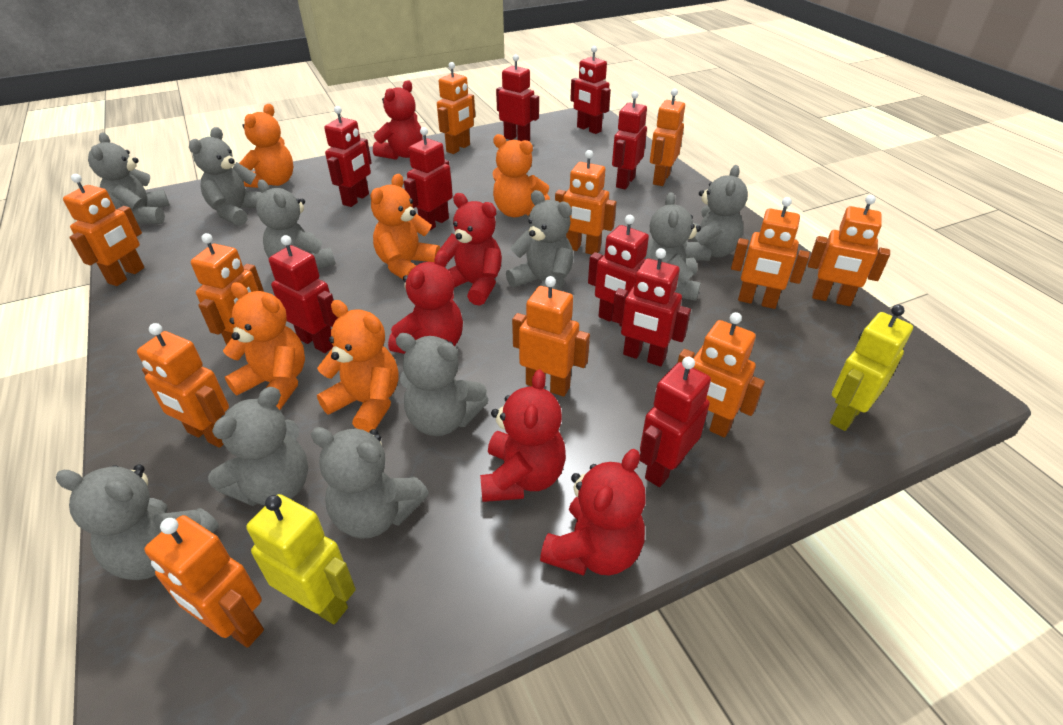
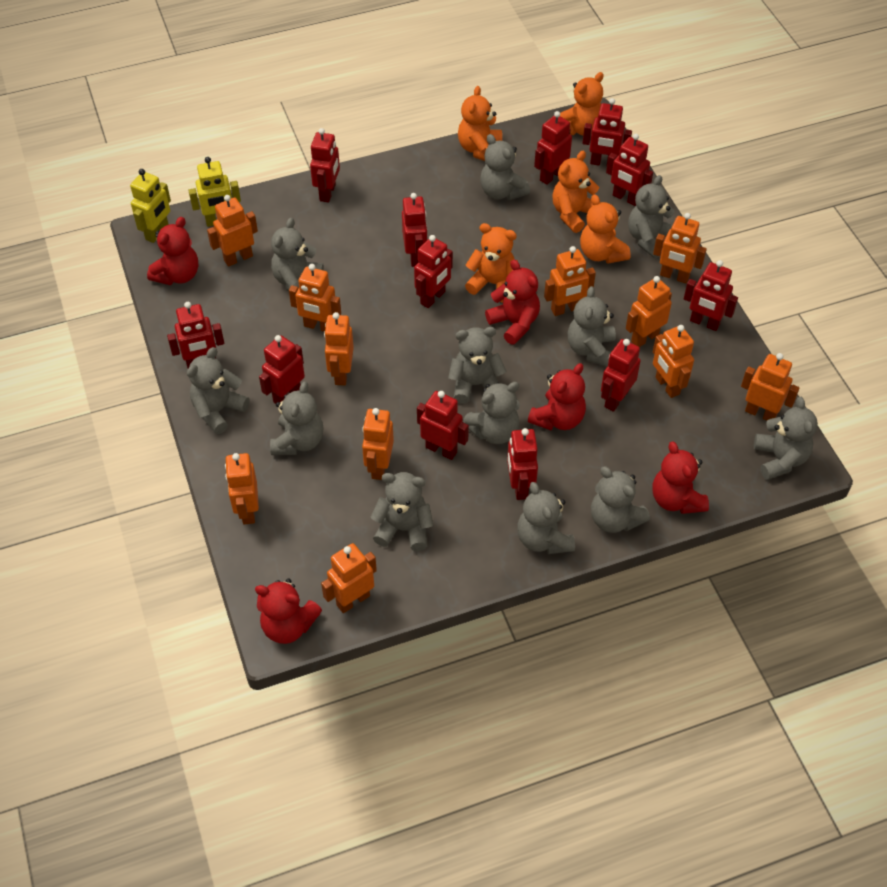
grey teddy bear: [56,464,219,580] [88,132,170,224] [189,127,262,226] [208,387,308,506] [256,180,335,269] [311,427,429,539] [396,333,488,436] [506,190,574,290] [644,192,701,301] [685,165,748,261] = 10 -> [187,347,249,434] [270,381,323,455] [271,218,324,291] [370,472,433,551] [448,327,507,404] [462,382,520,444] [480,134,530,200] [517,482,575,554] [568,286,616,367] [591,466,650,533] [628,175,674,258] [754,397,818,480] = 12
red robot: [269,235,338,353] [324,106,372,207] [404,127,453,230] [496,54,539,141] [570,46,611,134] [588,215,649,327] [612,91,647,189] [612,248,691,366] [639,357,711,487] = 9 -> [167,302,224,368] [259,335,305,404] [310,128,340,203] [402,193,427,267] [414,235,453,308] [417,391,469,460] [507,428,538,500] [534,111,572,185] [583,98,632,166] [601,339,641,412] [606,134,653,206] [684,260,738,331] = 12

